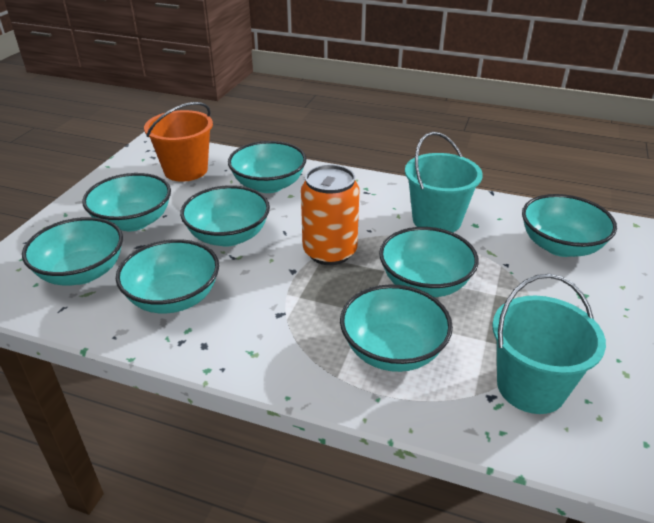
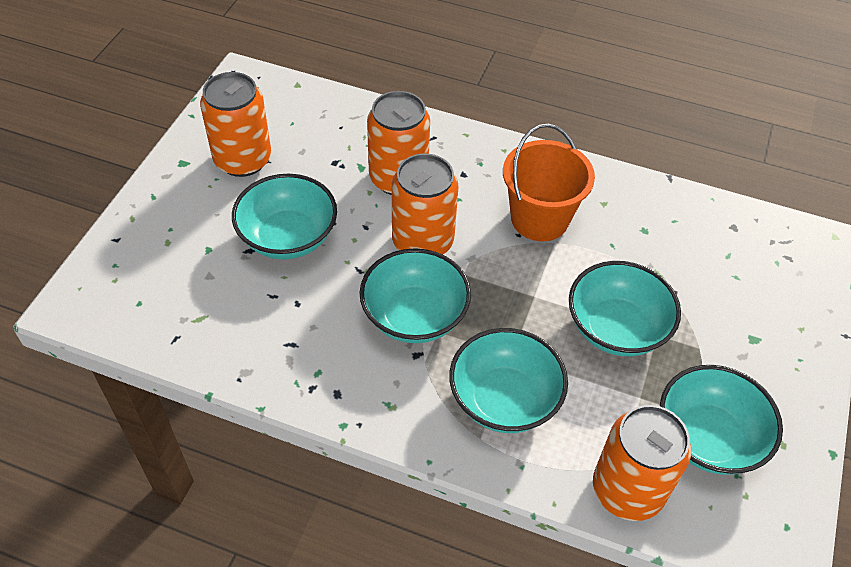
orange can: [301,165,360,265] = 1 -> [200,72,271,177] [367,91,430,195] [392,153,459,255] [593,405,691,521] = 4
turquoise bowl: [22,217,123,286] [82,173,171,231] [116,239,219,313] [180,185,270,247] [228,141,306,193] [340,284,453,372] [379,227,479,297] [522,194,617,257] = 8 -> [232,174,337,260] [359,248,471,343] [449,328,568,433] [569,261,681,356] [660,365,783,475] = 5
turquoise bucket: [405,132,483,232] [492,274,606,414] = 2 -> none = 0

